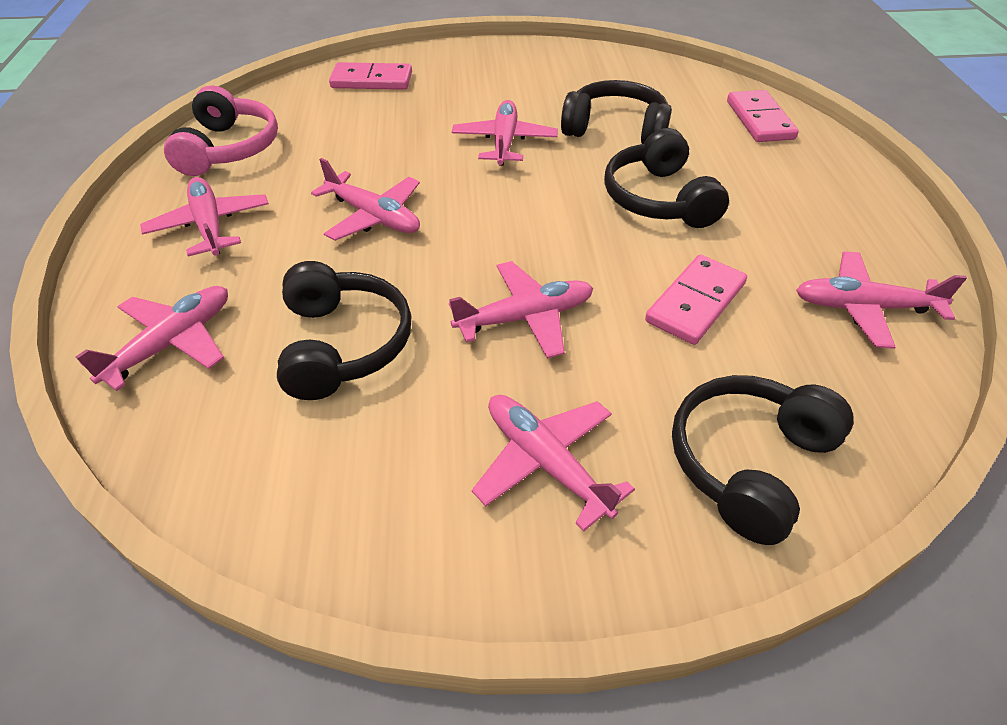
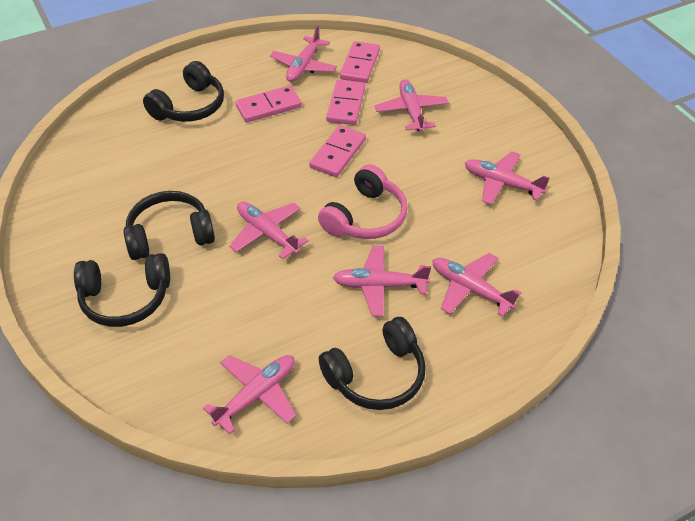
pink domino: [329,62,412,90] [645,255,747,345] [727,90,799,142] = 3 -> [235,85,302,122] [309,125,366,177] [326,80,365,125] [340,41,380,83] = 4

